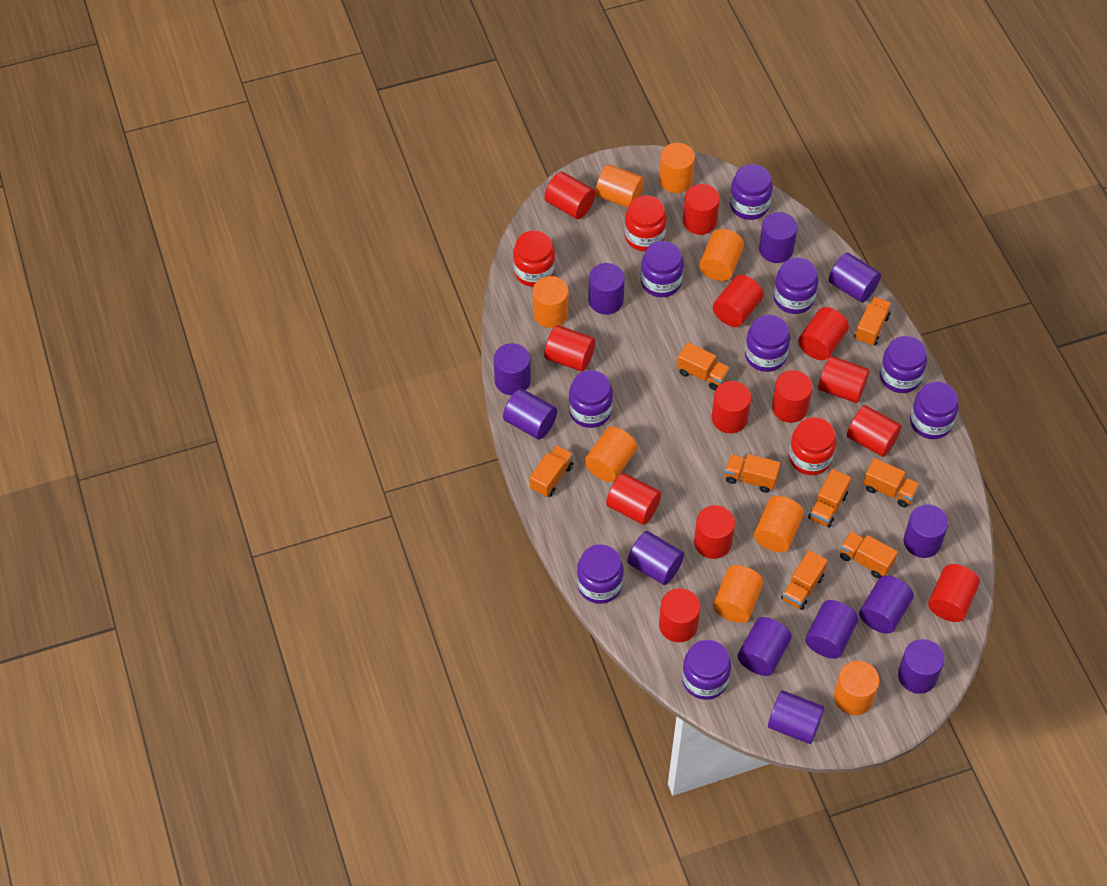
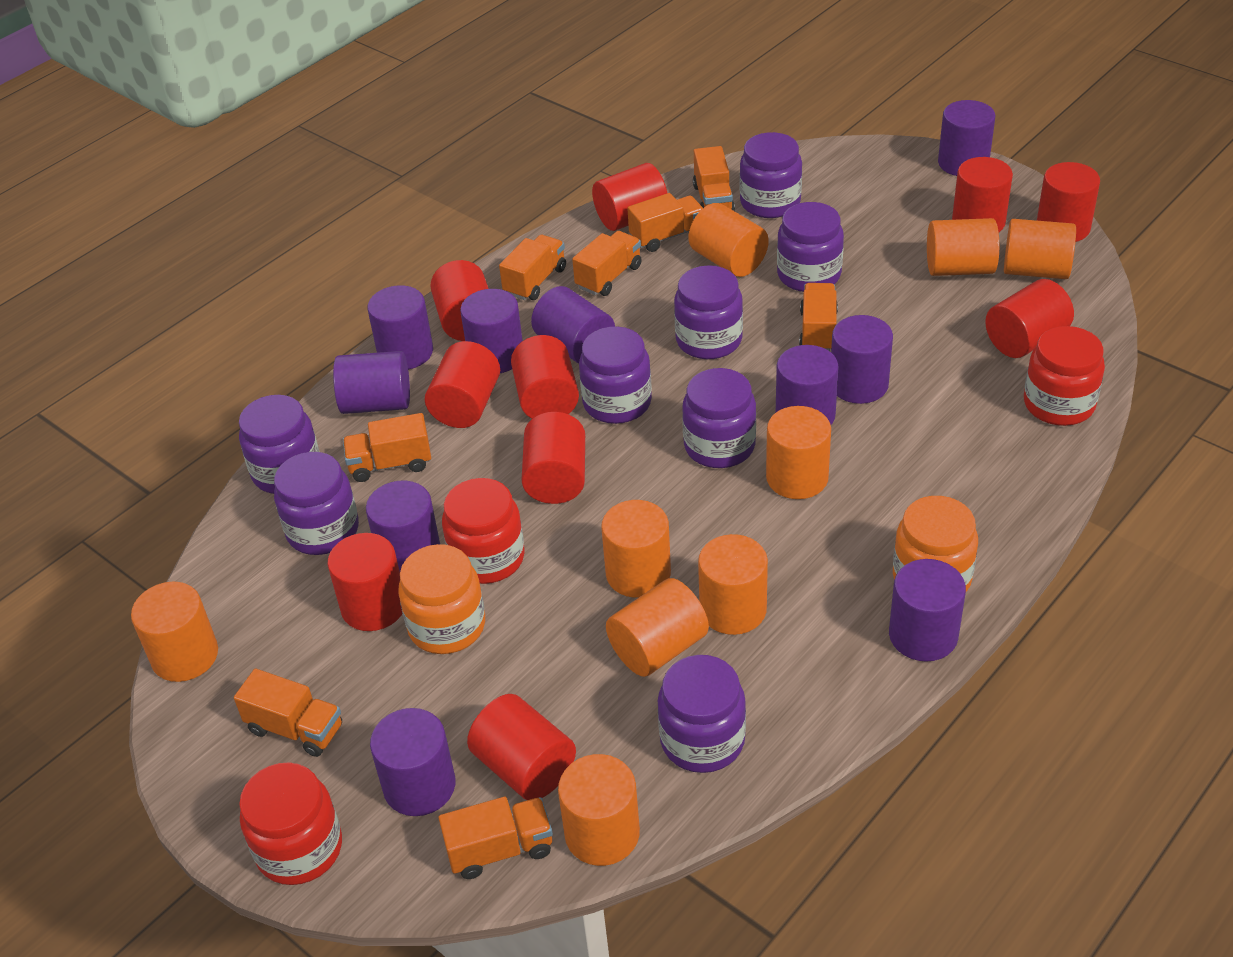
orange cylinder: [533,276,569,328] [584,427,637,482] [596,164,644,208] [659,143,695,193] [699,229,744,281] [713,565,764,623] [754,496,804,552] [834,661,880,715] = 8 -> [131,582,218,682] [558,754,640,866] [601,500,671,598] [606,578,709,677] [688,203,769,277] [698,534,768,635] [766,406,831,499] [927,218,999,276] [1004,219,1076,279] = 9
orange jar: none = 0 -> [398,544,485,654] [893,496,978,592] = 2
purple cylinder: [494,343,531,395] [503,389,557,440] [588,263,625,314] [627,531,684,585] [737,617,792,676] [759,212,798,263] [768,690,825,744] [805,600,859,659] [828,253,881,303] [859,575,914,634] [898,639,945,694] [904,504,948,558] = 12 -> [333,351,410,414] [366,481,440,571] [367,285,433,370] [370,708,455,816] [460,289,523,373] [531,286,615,363] [776,345,839,425] [831,315,893,404] [889,559,966,662] [938,100,995,176] = 10
purple jar: [569,370,613,428] [577,544,624,604] [641,241,684,297] [682,640,731,700] [730,164,773,220] [745,315,790,372] [773,257,818,314] [880,336,927,393] [910,381,959,439] = 9 -> [239,395,320,494] [274,452,359,555] [579,326,652,424] [658,655,746,773] [674,265,743,359] [682,368,756,468] [740,132,802,218] [777,202,844,292] = 8
red cylinder: [544,325,595,372] [545,172,595,219] [606,473,661,525] [659,588,701,642] [683,184,720,235] [694,505,735,559] [711,381,751,434] [713,275,764,327] [772,370,813,423] [798,307,849,360] [818,356,869,403] [847,405,901,457] [928,564,980,622] = 13 -> [328,533,402,631] [425,341,500,428] [430,260,489,341] [467,694,576,800] [511,335,579,419] [522,412,585,504] [592,163,667,231] [952,157,1013,232] [985,279,1074,358] [1037,162,1100,242] = 10

